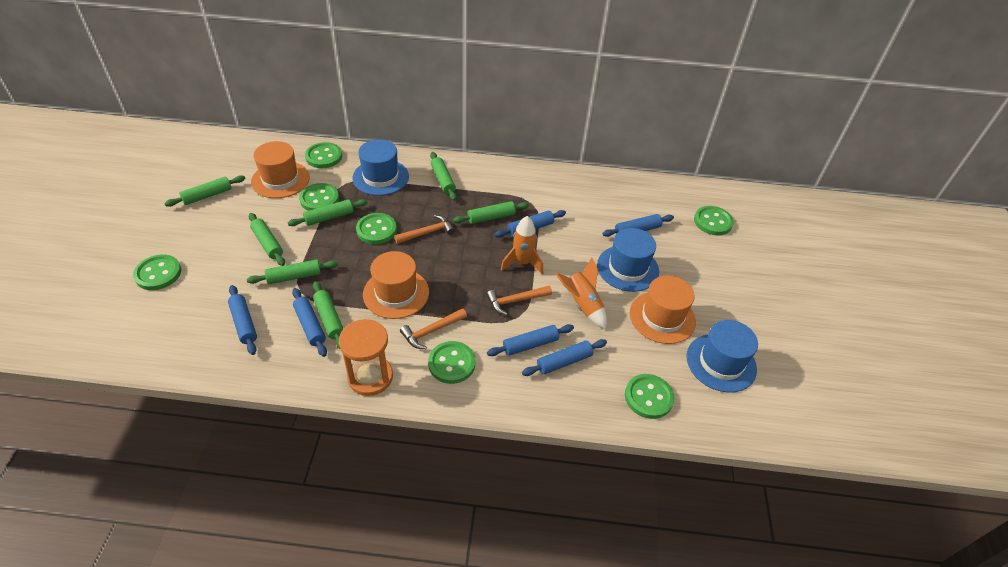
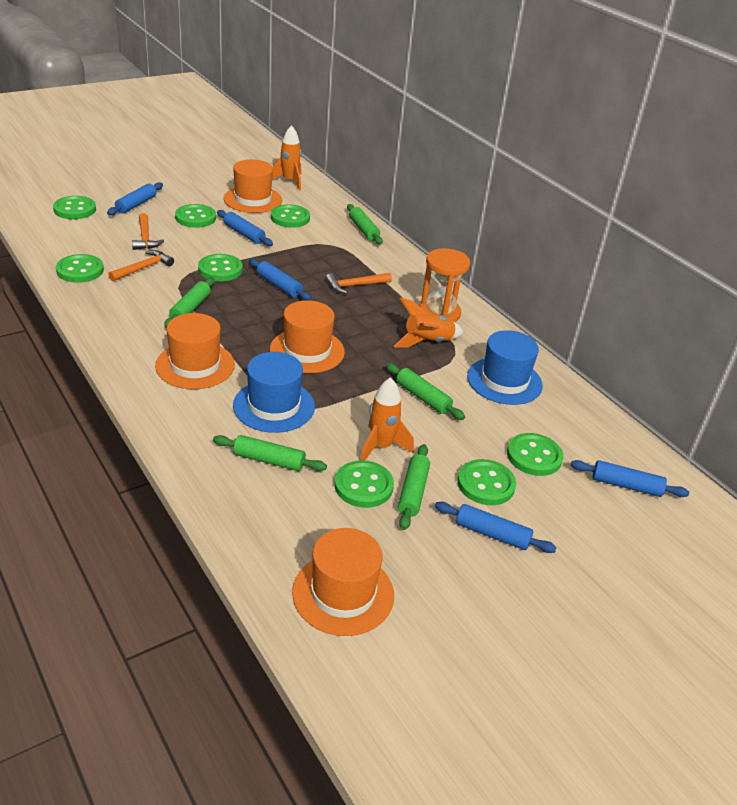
blue hat: [352,139,409,196] [597,228,659,292] [687,320,758,392] = 3 -> [233,352,315,433] [467,330,543,405] = 2
blue rolling pin: [228,285,257,355] [292,288,327,357] [487,324,574,356] [494,210,566,238] [522,339,607,376] [602,214,674,237] = 6 -> [107,182,163,215] [217,210,273,246] [249,259,311,301] [435,502,556,553] [571,460,689,497] = 5
green button: [133,255,181,290] [299,183,339,211] [305,142,342,168] [356,213,397,244] [428,341,475,384] [625,374,674,419] [694,206,734,235] = 7 -> [53,196,96,219] [56,254,104,283] [175,204,216,228] [198,254,243,281] [271,204,310,228] [335,460,394,508] [457,459,516,505] [507,433,563,476] = 8
green rolling pin: [164,175,245,207] [247,259,338,284] [249,213,285,266] [288,199,368,226] [313,281,343,350] [430,152,457,201] [453,201,529,224] = 7 -> [164,277,214,328] [213,435,327,471] [347,204,383,245] [386,363,465,420] [398,444,430,530] = 5
orange hat: [251,141,310,198] [363,251,429,319] [630,276,696,344] = 3 -> [155,313,235,389] [224,159,282,213] [270,300,345,373] [292,528,394,636] = 4
orange rocket: [501,216,543,274] [556,258,607,329] = 2 -> [272,125,301,191] [360,377,414,461] [394,297,464,348] = 3

